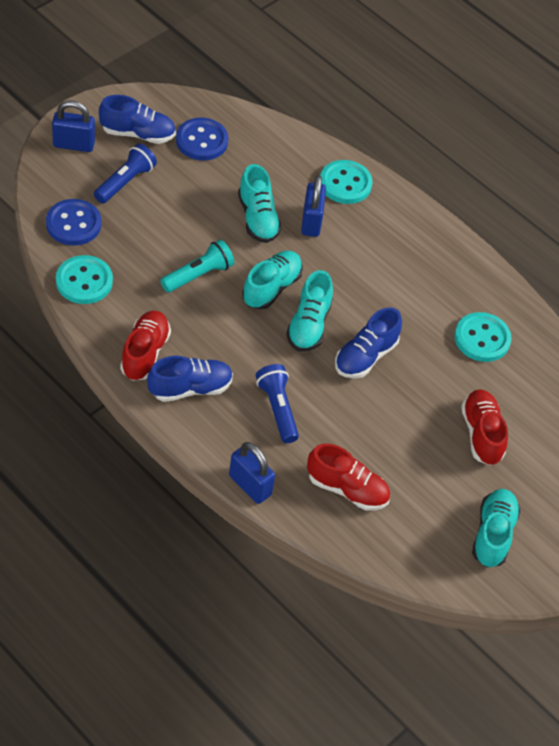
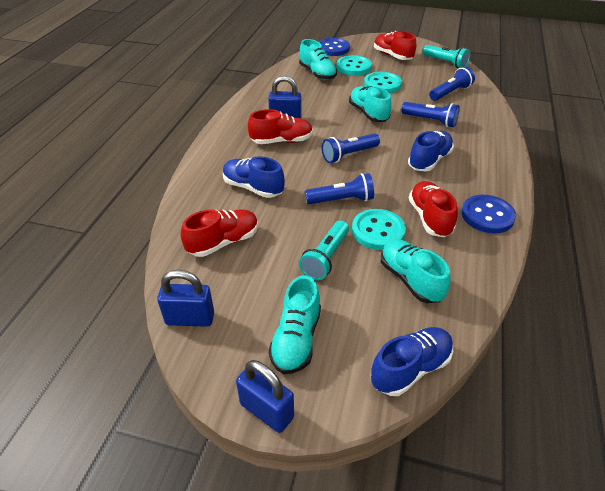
blue flashlight: [94,143,157,204] [256,364,299,443] = 2 -> [305,173,374,204] [322,134,380,163] [401,102,460,127] [429,66,475,101] = 4
red shoe: [120,311,171,381] [307,444,390,511] [461,389,508,465] = 3 -> [181,209,258,257] [248,109,313,144] [374,31,416,60] [409,181,458,237] = 4
turquoise flashlight: [160,239,234,292] = 1 -> [299,220,349,280] [423,45,470,68] = 2

